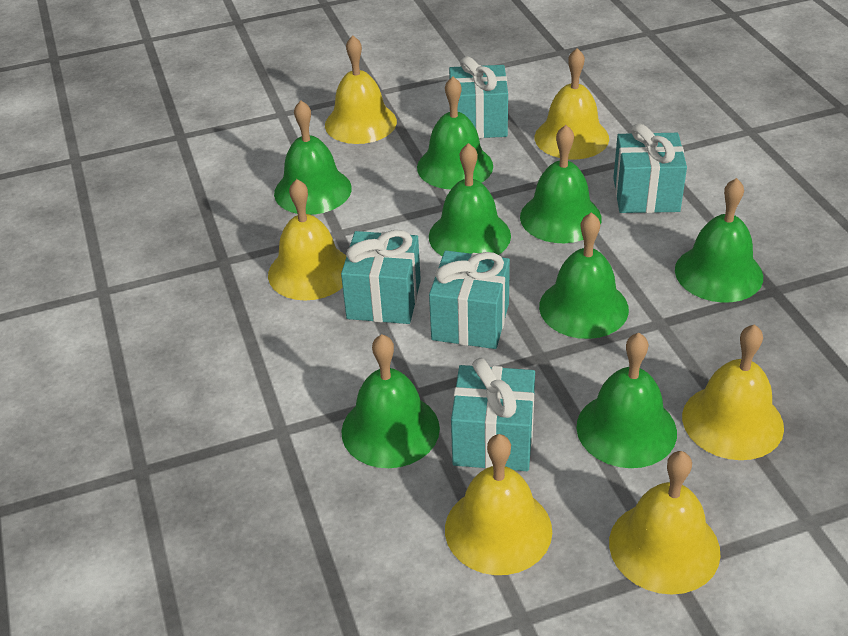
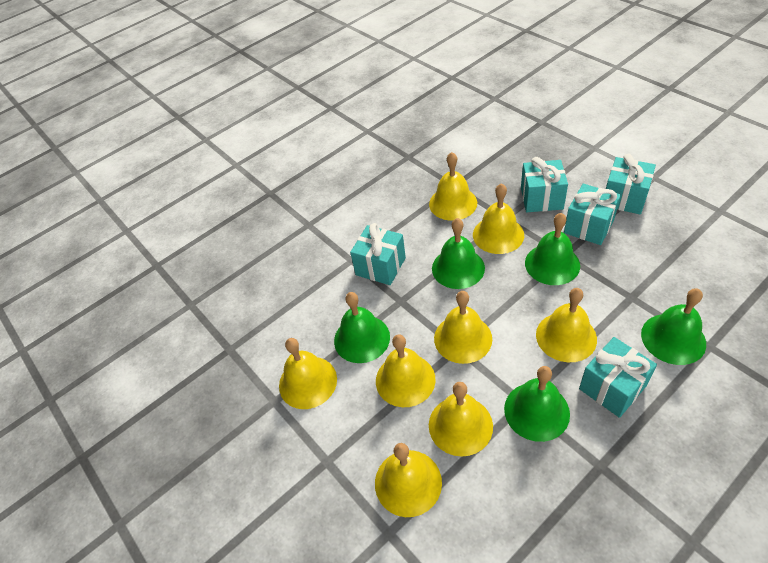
green bell: [274,101,352,215] [341,334,440,468] [417,76,493,189] [429,143,511,256] [520,125,601,243] [539,212,629,339] [576,333,677,468] [675,178,763,303] = 8 -> [334,292,390,363] [432,218,485,289] [504,366,570,442] [525,213,580,285] [641,288,706,365] = 5
yellow bell: [268,179,346,300] [325,35,397,144] [445,434,552,575] [535,48,609,159] [609,451,721,595] [682,324,784,460] = 6 -> [279,338,337,409] [375,443,442,517] [376,334,436,407] [429,152,477,221] [429,382,493,457] [434,291,492,364] [473,183,524,254] [536,288,597,362] = 8

